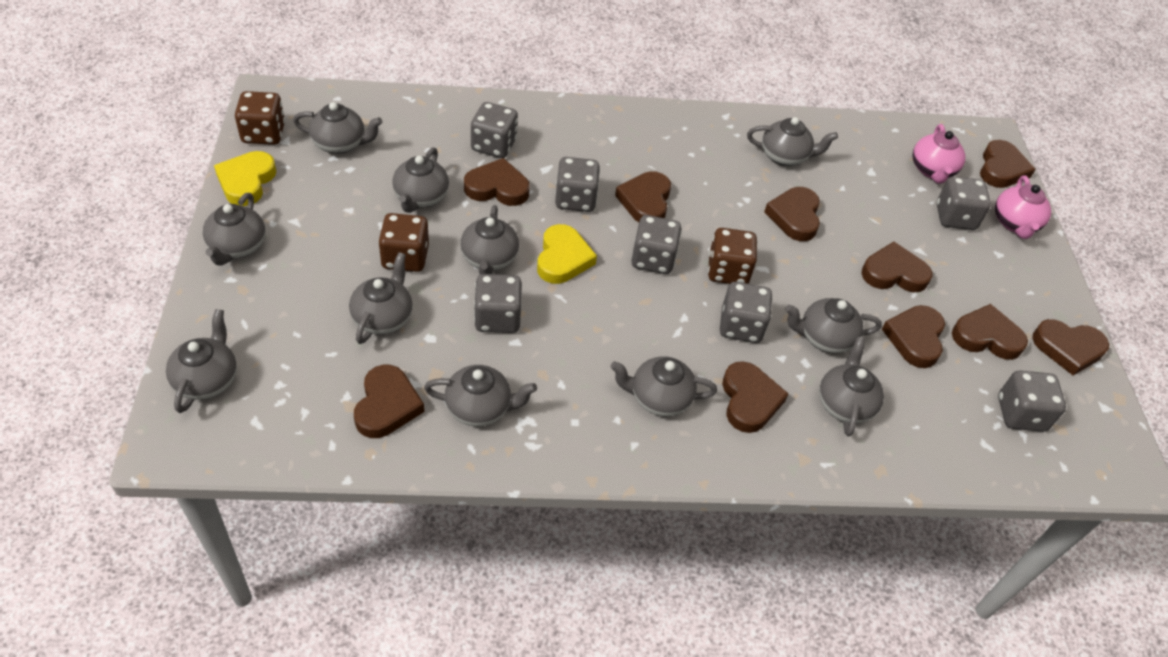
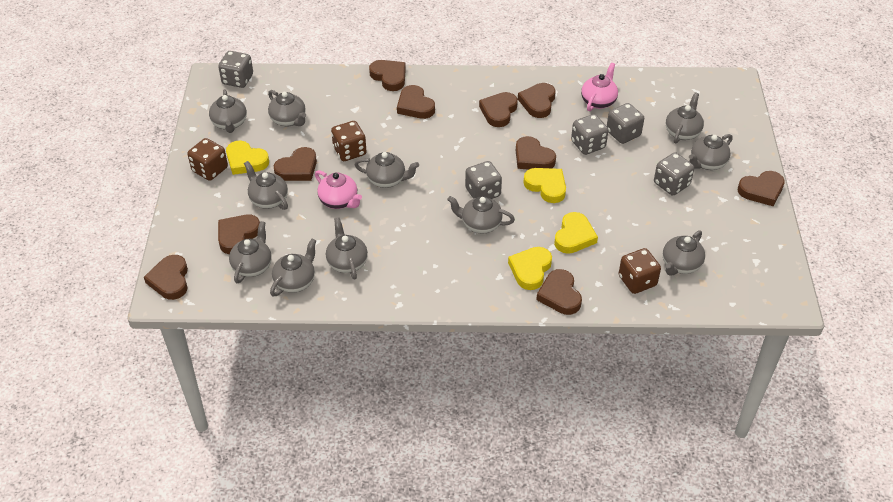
grey dice: [471,102,518,158] [474,274,522,333] [555,157,600,212] [631,215,681,274] [720,282,772,343] [937,176,991,230] [998,370,1066,432] = 7 -> [218,51,253,88] [465,161,502,199] [571,114,609,155] [607,103,644,144] [654,152,694,196] = 5
yellow heart: [214,151,277,206] [537,224,597,284] = 2 -> [226,141,269,175] [508,247,552,290] [523,168,566,203] [554,212,598,254] = 4

